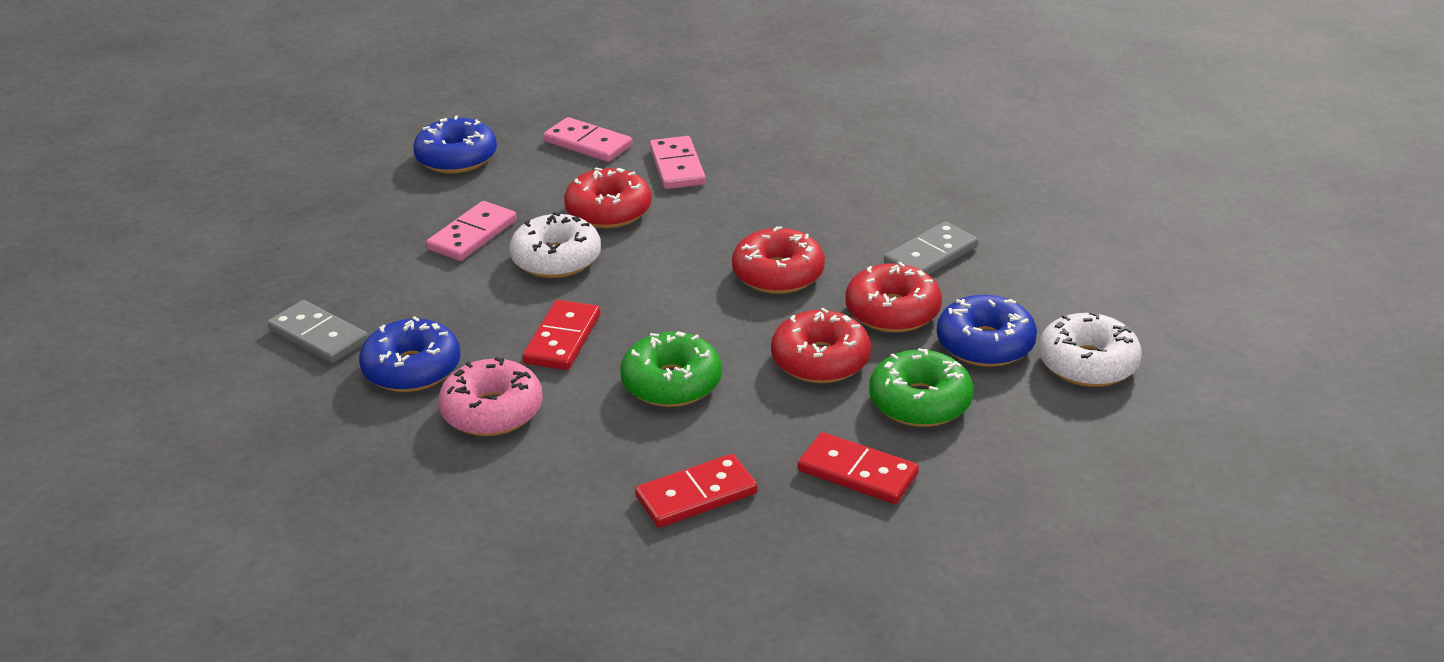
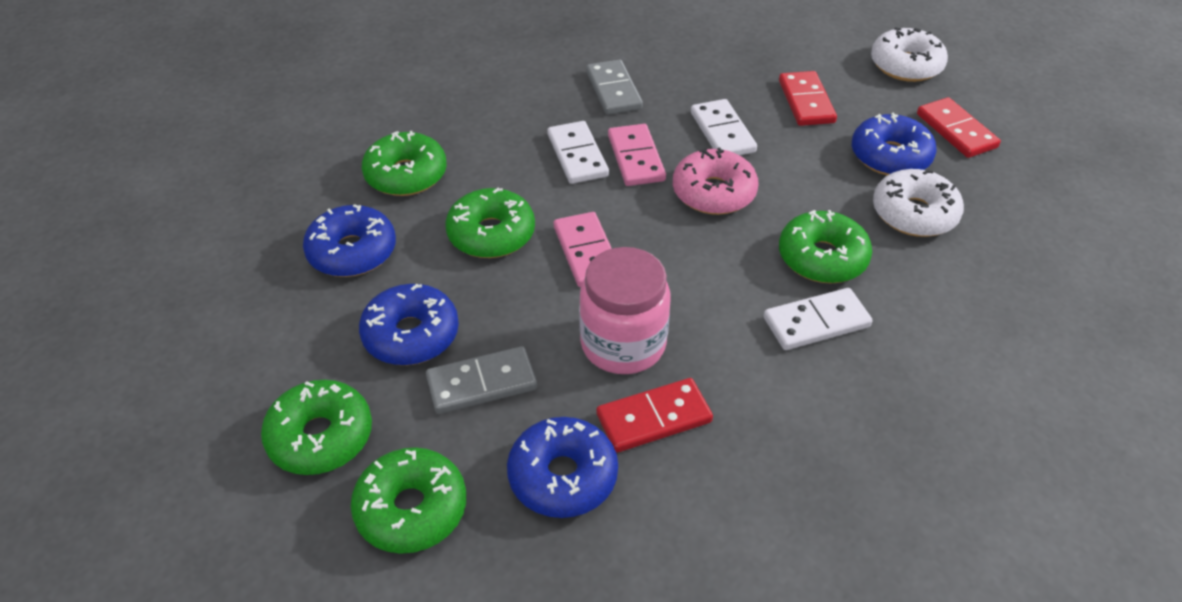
blue donut: [359,316,461,392] [413,116,497,173] [937,295,1037,367] = 3 -> [303,204,396,277] [359,284,459,365] [507,417,618,518] [852,113,937,175] = 4
green donut: [620,331,722,407] [869,348,974,427] = 2 -> [261,380,372,475] [351,447,466,554] [362,131,447,196] [445,188,535,258] [779,210,872,283] = 5
pink domino: [426,201,517,261] [544,117,632,162] [650,136,706,189] = 3 -> [554,212,612,287] [608,124,666,186] = 2
pink jar: none = 0 -> [579,247,671,374] = 1
red donut: [564,168,652,228] [732,226,825,294] [771,308,871,383] [845,262,942,332] = 4 -> none = 0
white domino: none = 0 -> [547,121,609,184] [691,99,757,155] [764,288,873,350] = 3

